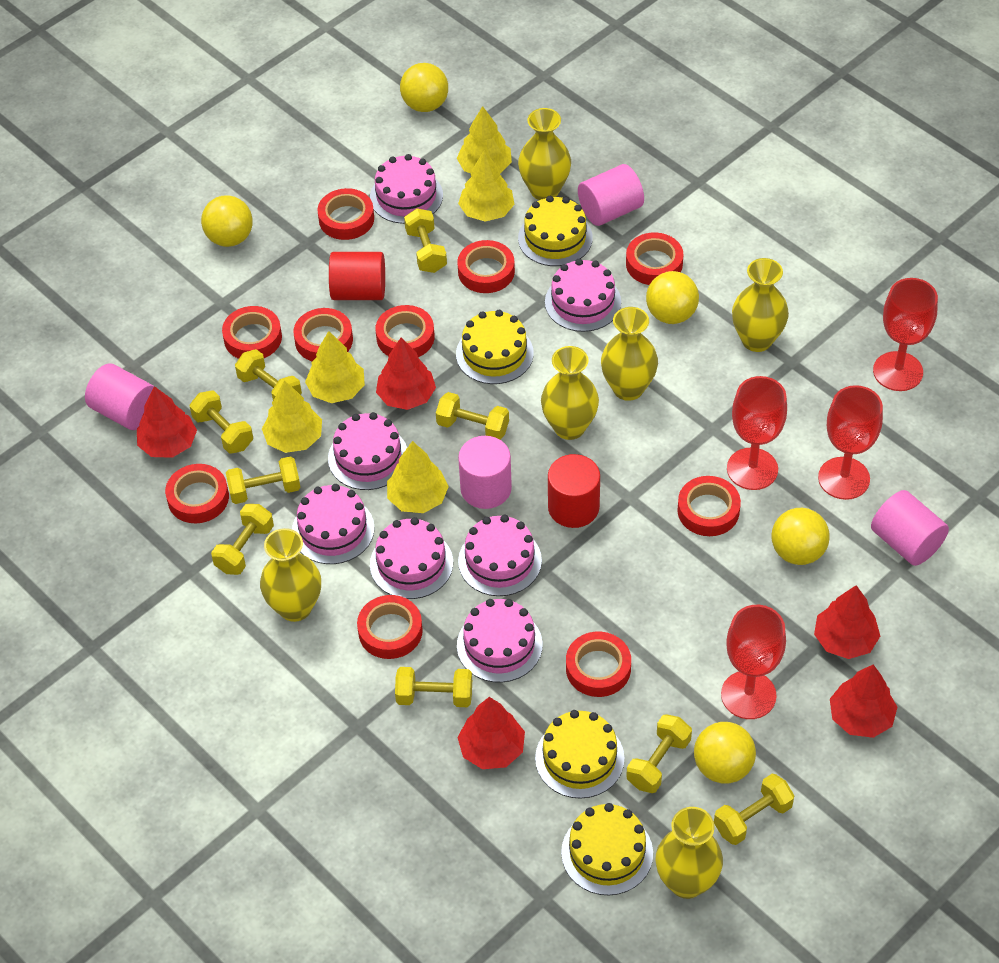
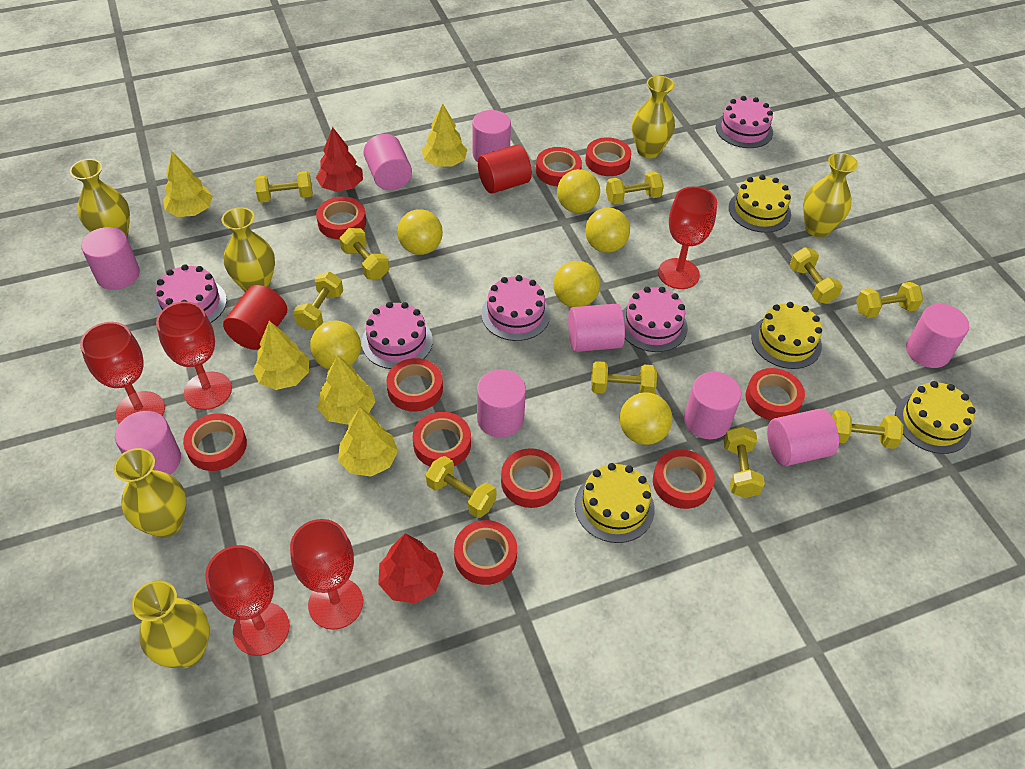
pink cake: [292,484,375,564] [328,412,407,490] [370,154,443,224] [370,517,453,599] [457,599,543,683] [458,515,542,596] [545,259,621,332] = 7 -> [155,264,227,323] [362,302,433,369] [481,275,550,341] [622,287,688,352] [716,96,773,148] = 5
pink cylinder: [85,363,154,430] [458,436,512,509] [578,164,644,226] [871,490,949,566] = 4 -> [81,227,140,290] [115,411,181,475] [363,134,412,190] [472,110,511,162] [477,369,526,438] [568,304,625,352] [684,372,741,439] [767,409,839,466] [906,304,969,368] = 9
red goblet: [721,605,786,719] [727,376,787,490] [818,385,883,500] [873,278,938,391] = 4 -> [80,322,165,424] [156,302,232,410] [205,545,290,656] [290,519,363,630] [658,186,717,289] = 5
red tree: [137,386,197,458] [376,338,436,410] [457,697,525,769] [814,585,880,659] [830,664,897,738] = 5 -> [316,127,363,192] [378,534,443,603] = 2
yellow ball: [201,195,253,247] [400,63,448,112] [646,271,699,324] [694,722,756,784] [772,508,830,565] = 5 -> [310,321,361,370] [397,209,443,255] [553,261,600,307] [557,169,600,213] [585,208,630,253] [620,392,672,445] = 6
yellow dumbbell: [190,390,253,454] [211,504,274,575] [226,456,301,504] [235,349,302,400] [395,667,472,707] [404,208,447,273] [436,392,509,440] [626,714,692,793] [714,774,794,845] = 9 -> [254,171,313,203] [293,272,343,330] [339,228,389,279] [426,456,496,518] [591,361,657,394] [606,172,664,204] [724,426,765,498] [789,247,843,304] [832,410,903,449] [856,282,923,318] = 10

